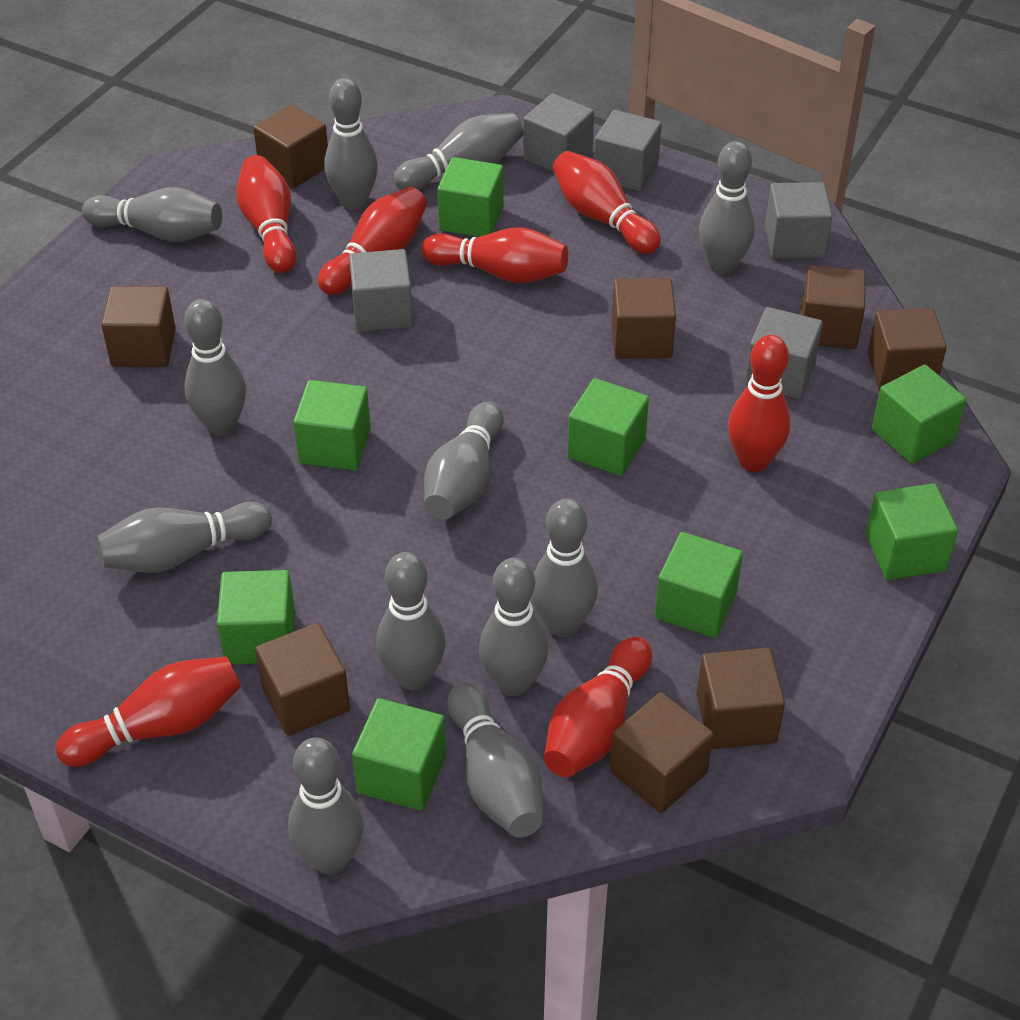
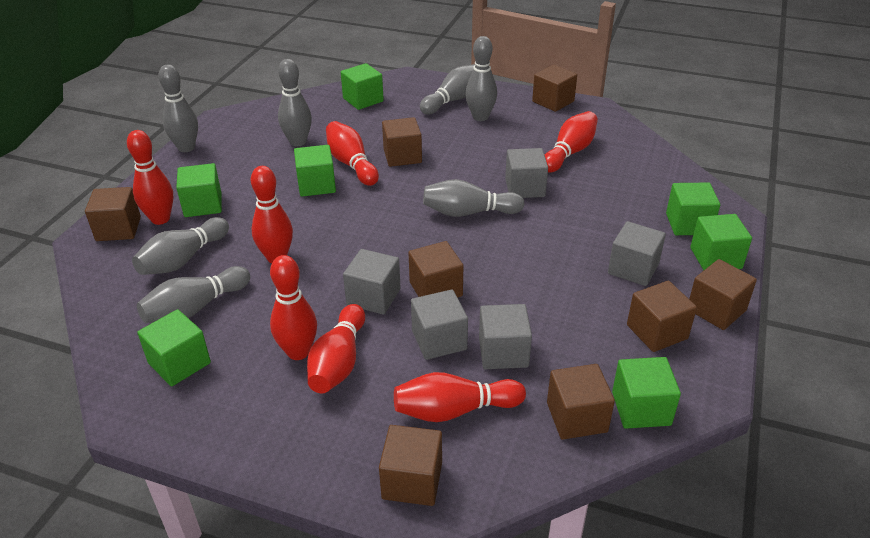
green cube: [217,570,295,664] [293,380,371,470] [352,698,446,811] [437,157,503,237] [567,378,649,476] [655,532,743,638] [866,483,958,580] [872,364,966,464] = 8 -> [137,309,211,386] [176,163,222,217] [294,145,336,197] [341,63,384,110] [612,357,681,429] [666,183,720,235] [690,214,752,270] = 7
grey bowling pin: [82,187,222,242] [96,502,272,573] [184,299,246,436] [288,738,364,875] [324,78,378,210] [376,552,446,690] [394,113,523,190] [424,402,504,520] [447,682,543,837] [479,558,548,696] [532,499,598,637] [699,141,755,275] = 12 -> [132,217,229,275] [137,266,250,323] [158,64,198,152] [278,59,312,146] [420,64,475,115] [423,179,525,217] [466,36,497,121] = 7

